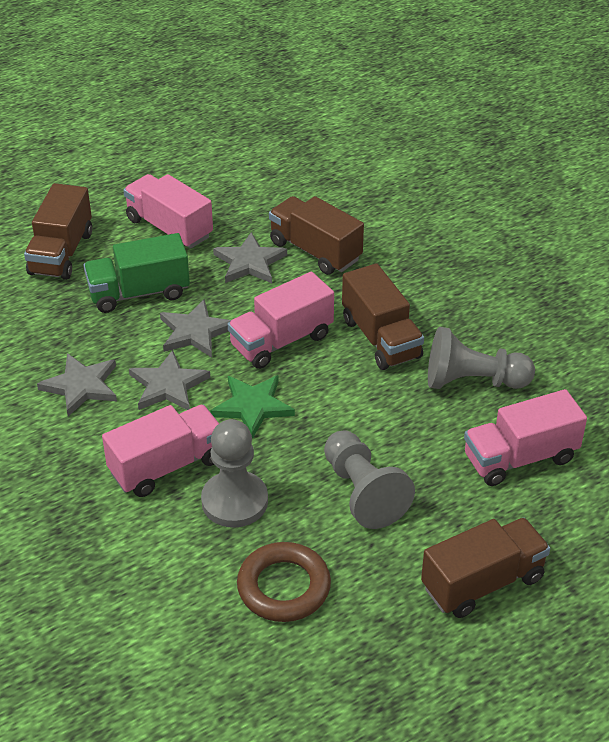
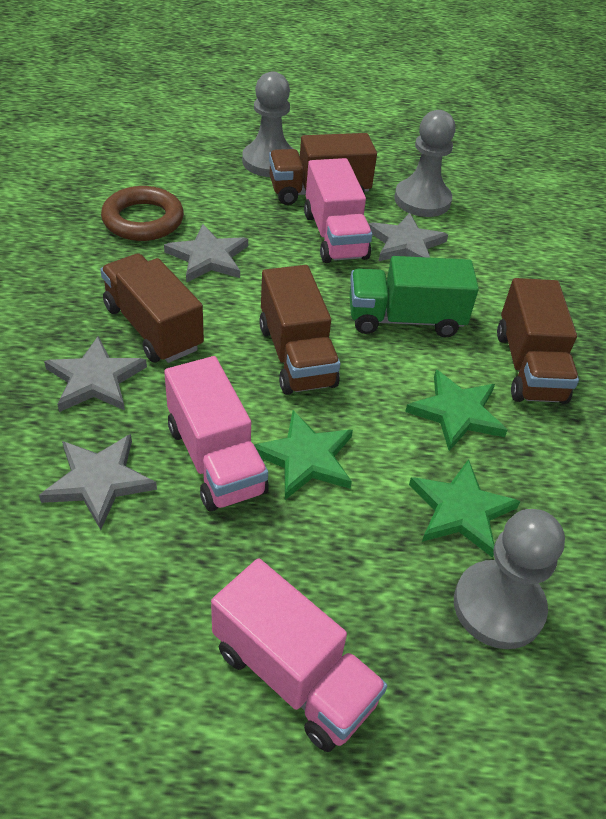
green star: [211,375,295,439] = 1 -> [254,410,353,500] [405,370,507,451] [409,459,520,558] = 3
pink truck: [102,405,219,497] [123,174,213,249] [228,272,334,369] [464,389,587,486] = 4 -> [164,356,269,511] [211,558,387,752] [304,158,372,263] = 3

